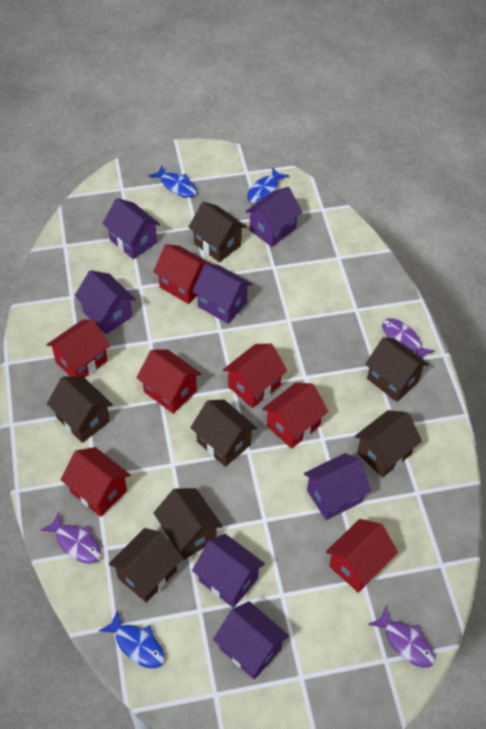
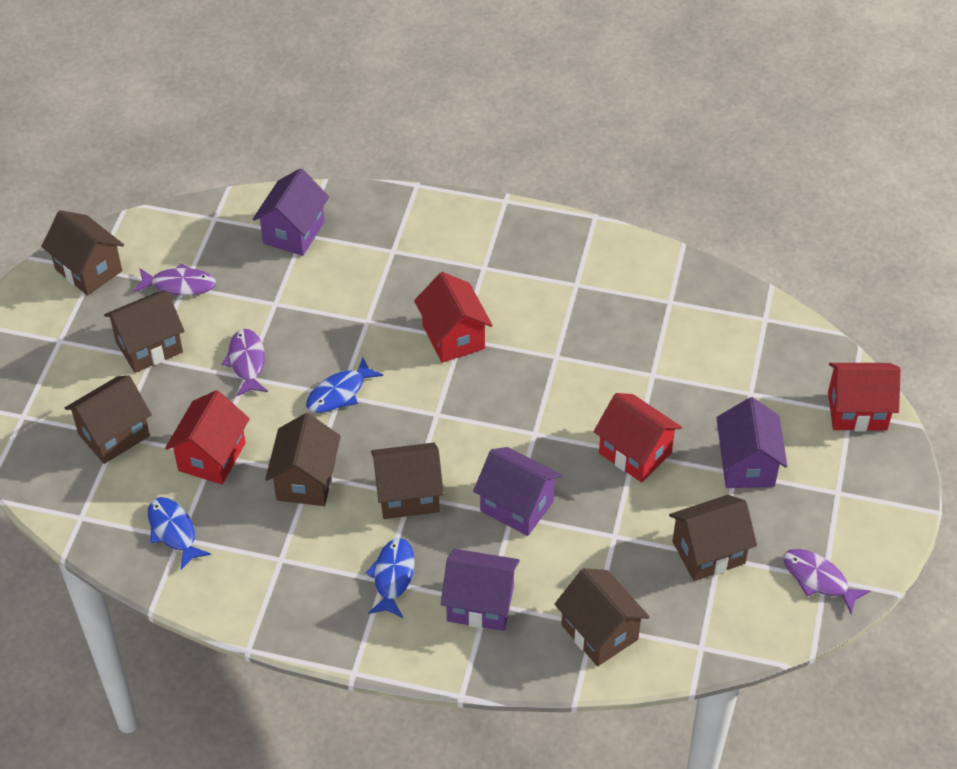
purple house: [75,270,136,334] [102,198,161,259] [192,264,252,324] [192,534,265,608] [213,601,289,680] [245,187,302,247] [304,453,371,520] = 7 -> [253,168,329,256] [441,549,520,631] [473,447,562,536] [716,397,788,488] = 4
red house: [47,319,110,378] [61,447,130,517] [137,349,201,414] [153,244,211,304] [223,344,287,408] [262,383,328,449] [326,519,398,593] = 7 -> [165,390,250,485] [414,272,493,363] [594,393,682,482] [828,363,901,431] = 4

